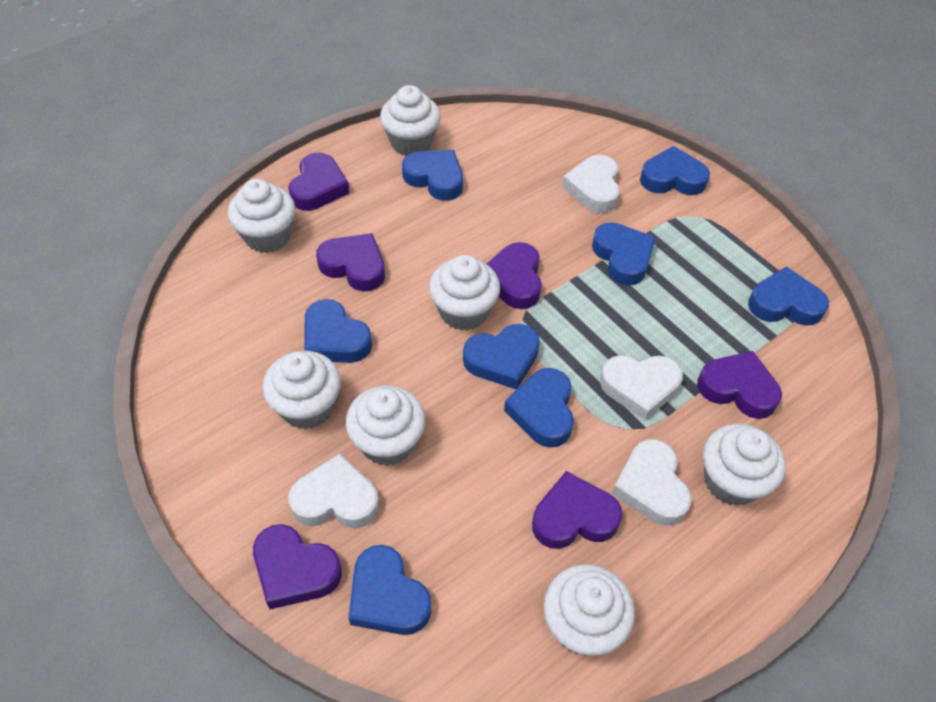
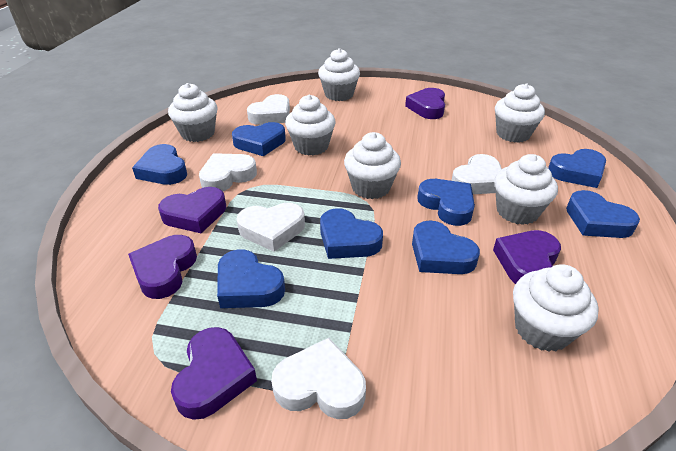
purple heart: [253,524,342,609] [288,153,350,211] [316,233,385,292] [487,242,542,309] [532,471,622,549] [697,351,782,419] = 6 -> [128,235,197,299] [158,187,226,233] [171,327,257,420] [405,88,445,119] [493,230,561,284] = 5
white heart: [288,453,379,528] [562,155,620,213] [600,355,683,420] [612,439,692,526] = 4 -> [199,153,257,191] [237,203,305,252] [247,94,290,125] [271,338,366,419] [451,154,502,194] = 5

